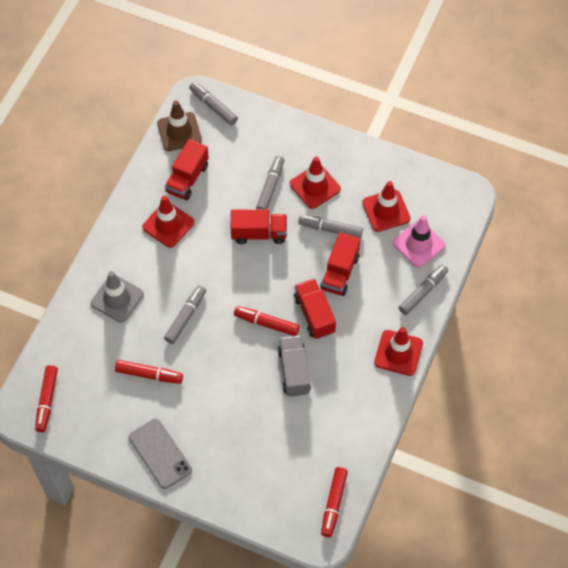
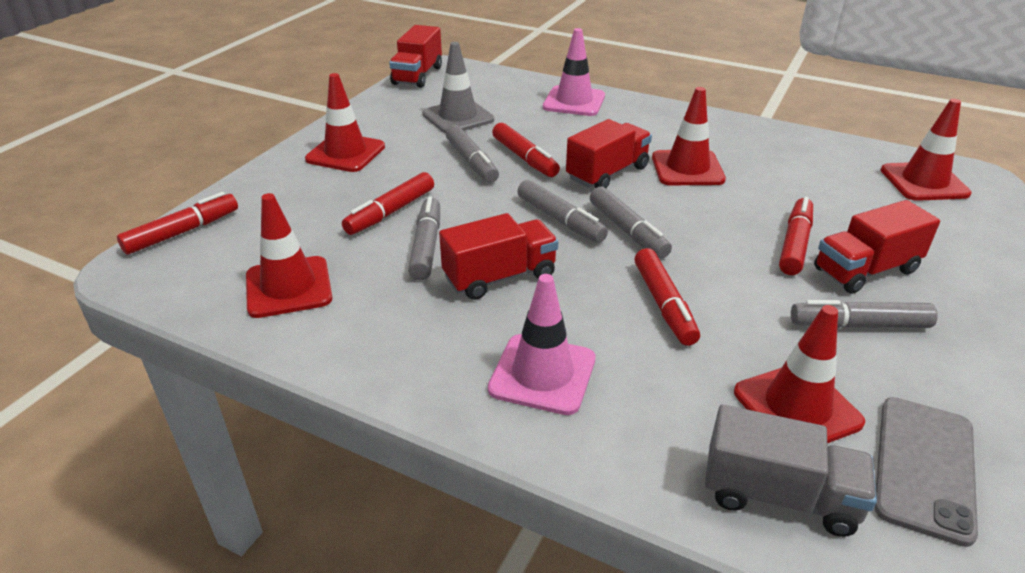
brown traffic cone: [157,101,202,151] = 1 -> none = 0
pink traffic cone: [393,215,445,268] = 1 -> [488,274,596,415] [543,28,605,116] = 2
red marker: [35,365,58,432] [115,360,183,384] [234,306,300,336] [321,467,348,537] = 4 -> [117,192,238,255] [342,172,434,235] [492,123,560,177] [634,248,700,346] [779,197,813,275] = 5
red traffic cone: [142,195,194,248] [290,156,341,209] [362,181,410,232] [374,327,423,376] = 4 -> [246,193,332,318] [305,73,385,172] [652,87,726,185] [734,305,865,443] [881,99,972,201] = 5

